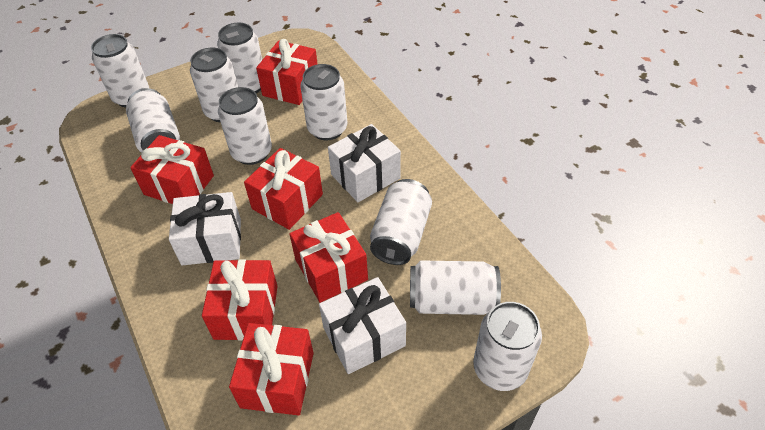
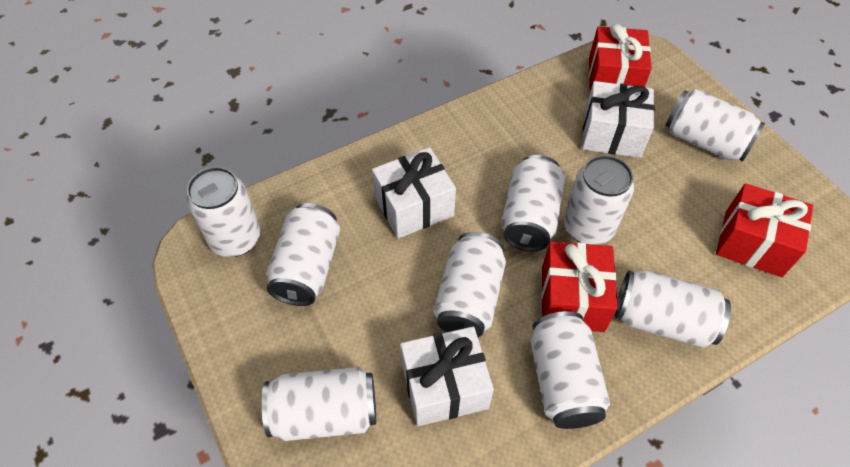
red gift: [130,135,214,204] [202,259,278,341] [229,323,314,415] [244,148,323,230] [256,39,318,105] [289,212,368,303] = 6 -> [541,241,618,332] [589,24,652,92] [716,183,813,277] = 3

